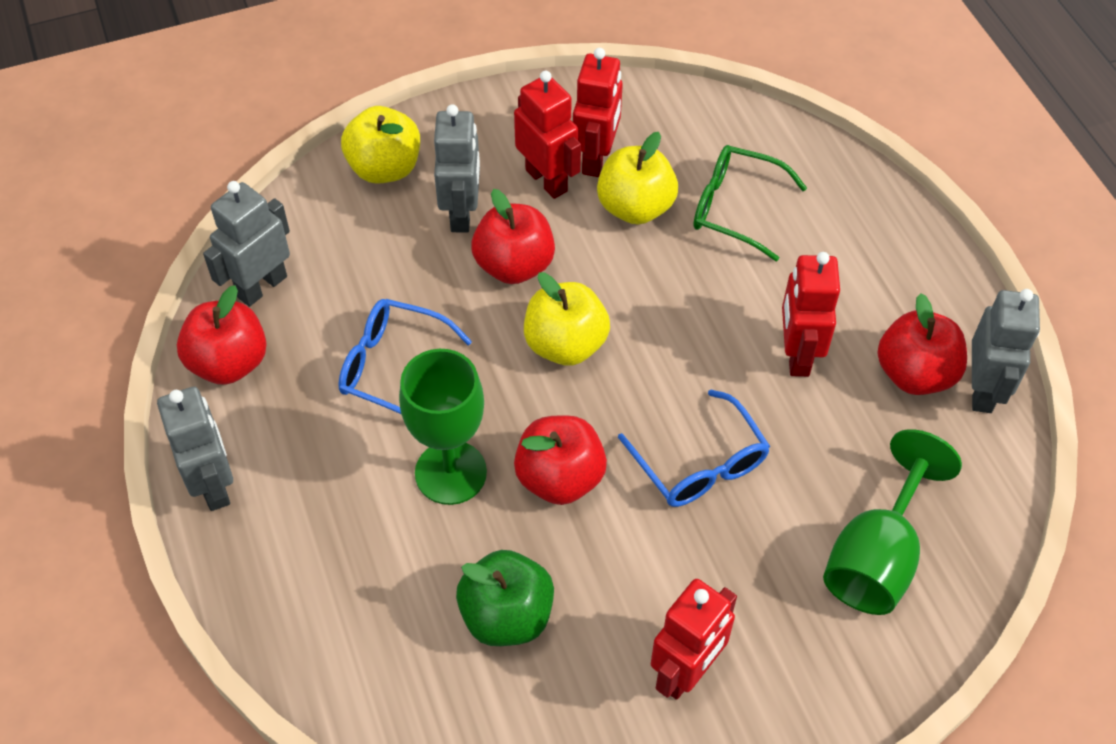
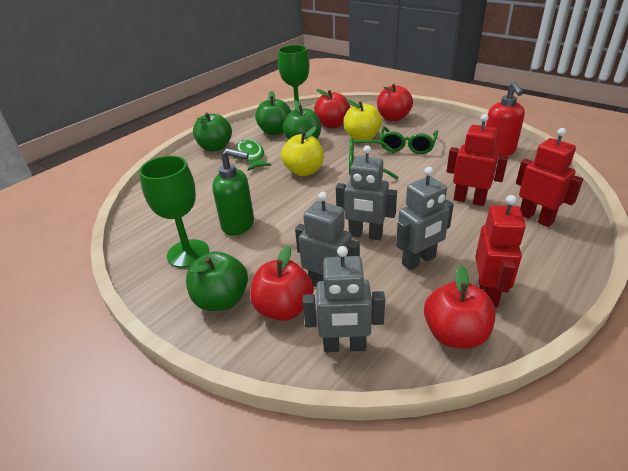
blue glasses: [338,299,472,414] [618,390,770,507] = 2 -> none = 0
green apple: [456,550,554,646] = 1 -> [186,251,248,311] [193,113,232,152] [255,91,291,135] [283,100,321,139] = 4
green fish: none = 0 -> [233,139,271,171] = 1
green glasses: [693,145,807,262] = 1 -> [349,138,399,179] [380,127,438,154] = 2
green soap dispenser: none = 0 -> [212,148,254,235] = 1
red robot: [514,71,581,199] [573,48,623,177] [651,579,737,700] [782,252,840,377] = 4 -> [447,114,508,206] [475,195,526,308] [516,128,583,227] = 3
red soap dispenser: none = 0 -> [486,81,525,156] = 1
yellow apple: [341,106,420,184] [524,272,610,366] [597,132,678,225] = 3 -> [281,127,324,176] [343,99,382,140] = 2

